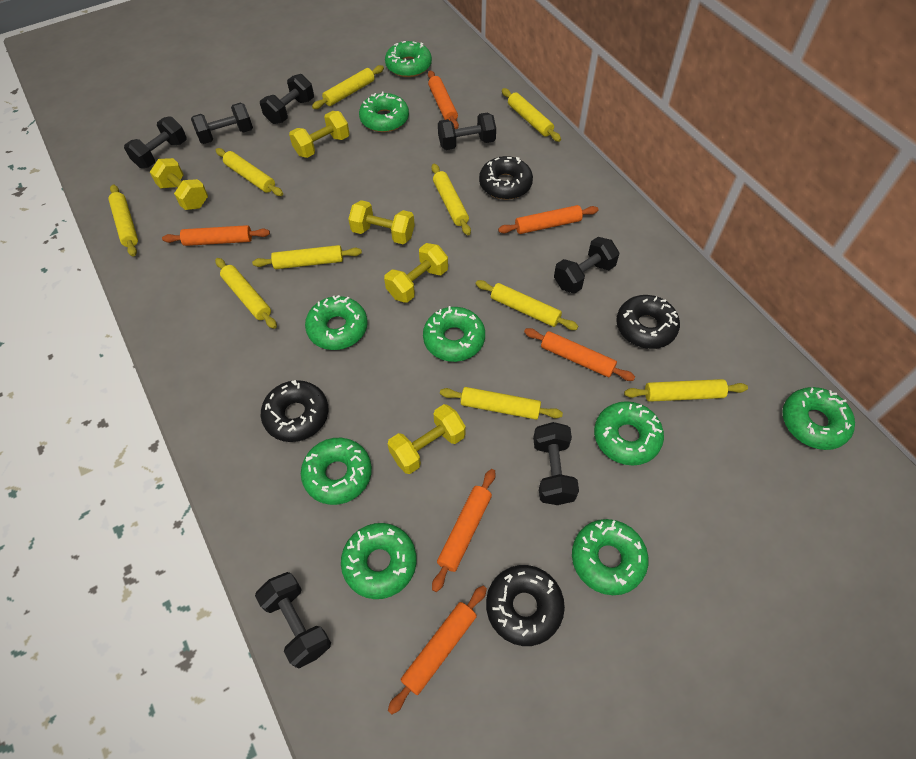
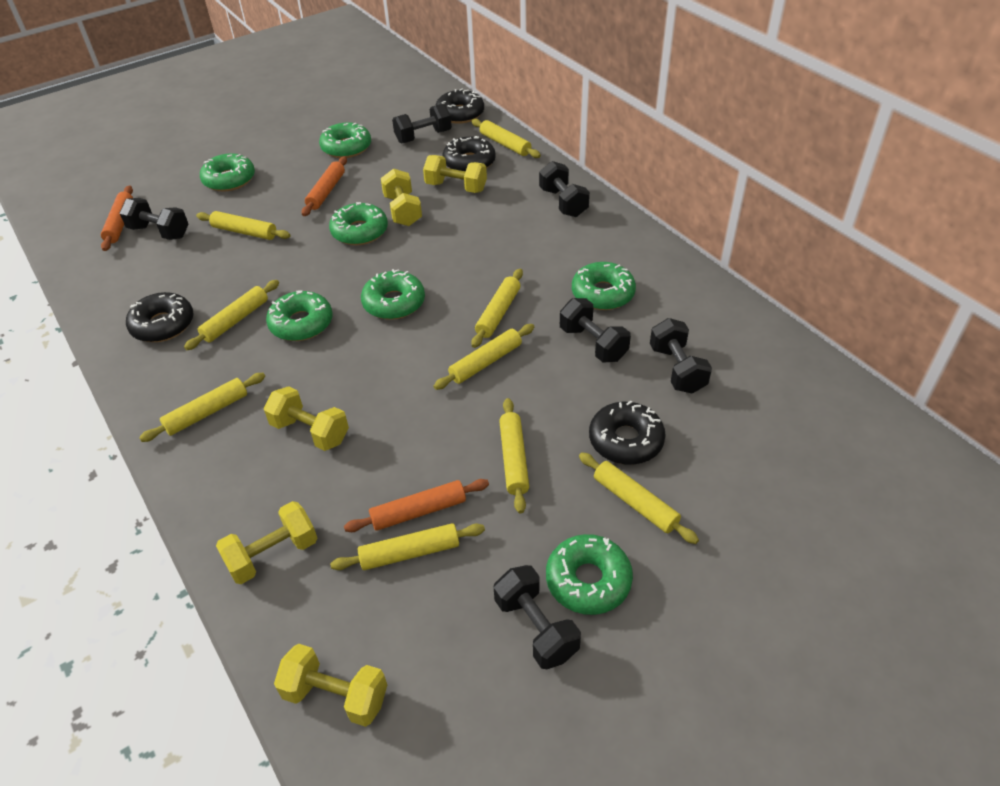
black dumbbell: [124,116,187,168] [191,103,253,144] [255,572,331,668] [260,74,314,124] [438,112,496,150] [533,422,579,505] [554,237,619,294] = 7 -> [120,198,189,240] [392,104,452,143] [494,565,581,669] [539,161,590,217] [560,298,631,363] [650,318,712,394] = 6
green donut: [301,438,372,505] [305,295,368,350] [341,523,417,599] [359,91,409,132] [385,41,432,77] [423,306,485,362] [572,519,648,595] [594,401,664,466] [782,387,855,450] = 9 -> [200,153,255,192] [266,291,332,341] [319,122,371,158] [329,202,388,245] [361,269,425,320] [546,534,633,615] [572,262,636,310] = 7
orange rolling pin: [162,225,270,246] [388,586,487,714] [428,70,459,129] [432,469,495,592] [498,205,599,234] [524,328,635,381] = 6 -> [101,185,133,251] [302,156,347,216] [344,479,489,532] = 3
yellow rolling pin: [108,184,138,257] [215,258,277,329] [216,148,283,196] [252,245,362,269] [312,65,384,109] [431,164,471,235] [440,387,563,420] [476,280,578,330] [502,88,561,142] [624,379,748,402] = 10 -> [139,373,265,442] [184,280,279,350] [196,211,291,240] [330,523,485,570] [433,324,534,390] [471,119,541,158] [471,269,523,348] [499,398,529,513] [579,452,699,544] = 9

